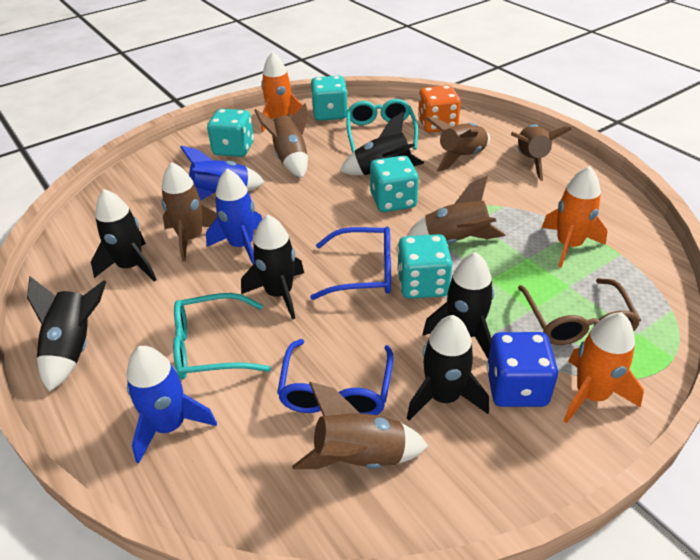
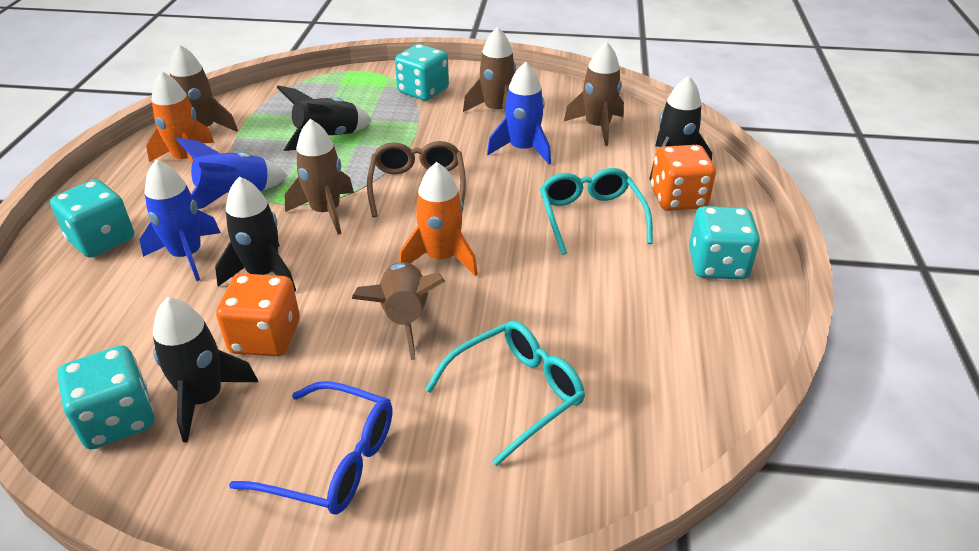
black rocket: [27,276,106,392] [91,189,156,282] [241,215,304,320] [340,112,424,175] [407,315,489,420] [423,252,494,358] = 6 -> [153,297,258,443] [215,176,296,291] [277,86,372,151] [649,76,712,180] = 4
blue dice: [487,332,558,407] = 1 -> none = 0
blue glasses: [277,339,393,415] [310,227,391,300] = 2 -> [229,381,393,514] = 1
brown rocket: [161,162,217,262] [254,103,309,178] [292,382,428,469] [407,176,505,244] [425,117,490,172] [511,125,572,181] = 6 -> [169,44,238,132] [284,119,354,235] [352,262,445,360] [463,27,516,112] [564,41,624,146] = 5
orange dice: [418,85,461,133] = 1 -> [216,274,300,356] [651,145,716,211] = 2
orange rocket: [261,52,303,132] [542,166,608,268] [563,312,644,423] = 3 -> [146,71,214,164] [400,162,478,276] = 2

